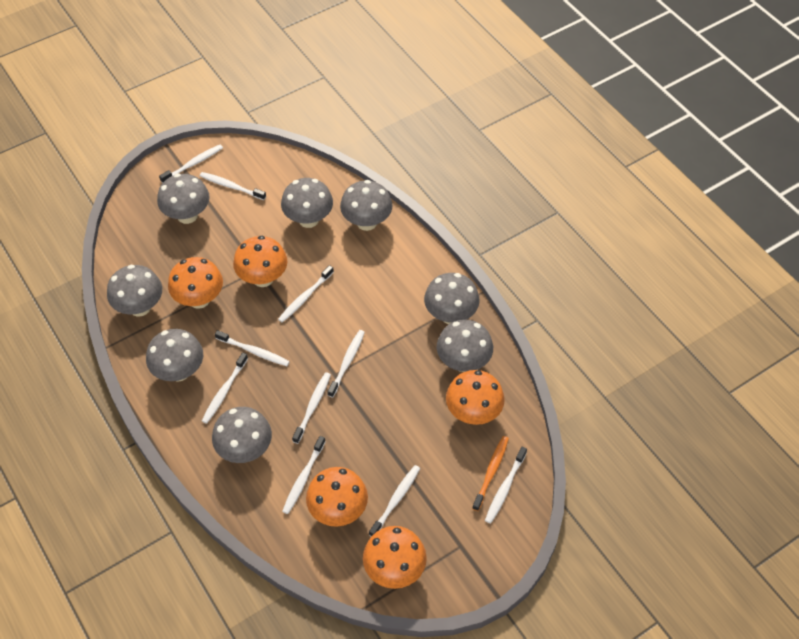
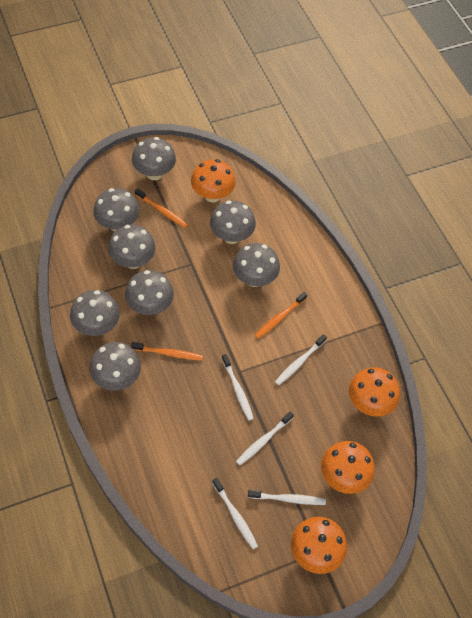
orange mushroom: [168,257,223,309] [233,236,288,287] [306,467,368,527] [363,526,427,589] [446,370,505,425] = 5 -> [191,159,236,202] [291,517,347,574] [321,441,375,494] [349,367,400,417] = 4
orange toothbrush: [472,436,509,511] = 1 -> [131,342,203,360] [135,188,188,228] [255,292,307,338] = 3
white toothbrush: [159,144,223,183] [200,172,266,200] [202,353,248,424] [215,330,290,366] [278,265,334,322] [282,436,326,514] [292,372,331,444] [328,330,365,398] [369,465,420,537] [485,447,527,524] = 10 -> [212,478,258,549] [222,354,254,421] [236,411,294,465] [248,490,326,505] [275,334,327,385] = 5

